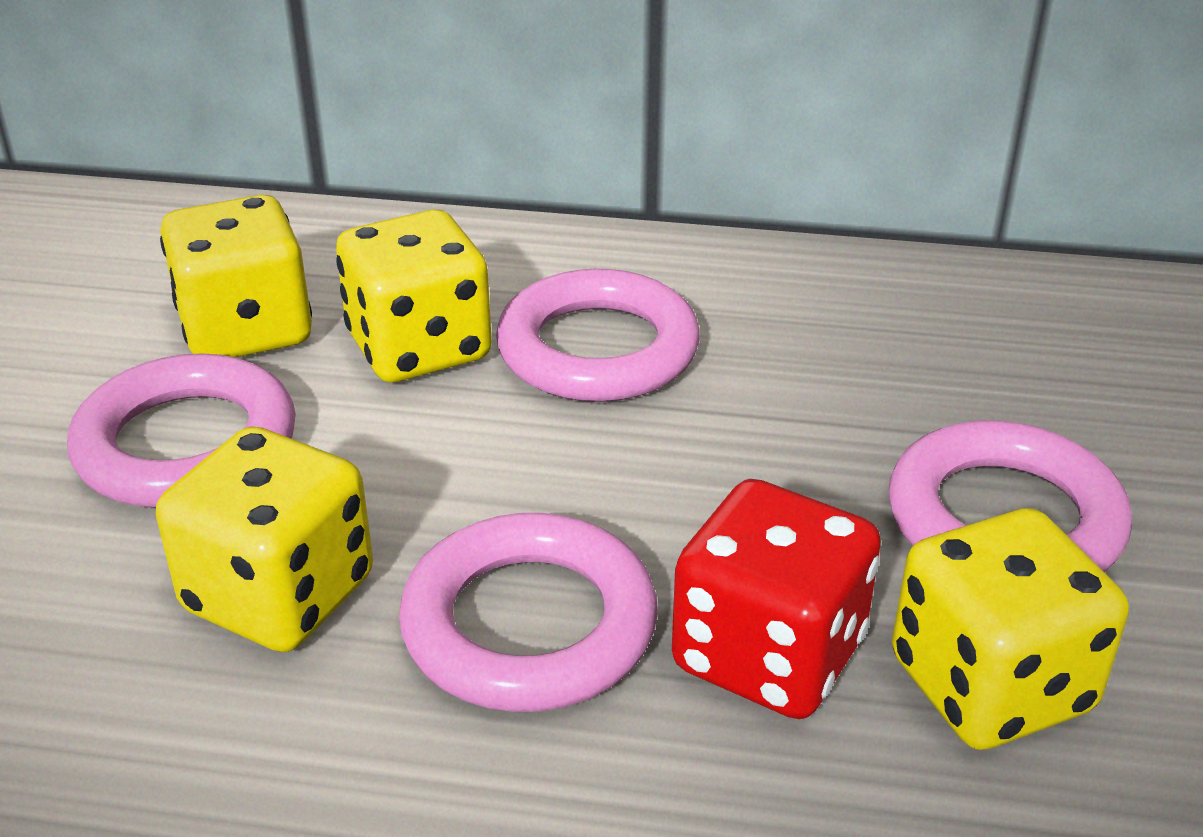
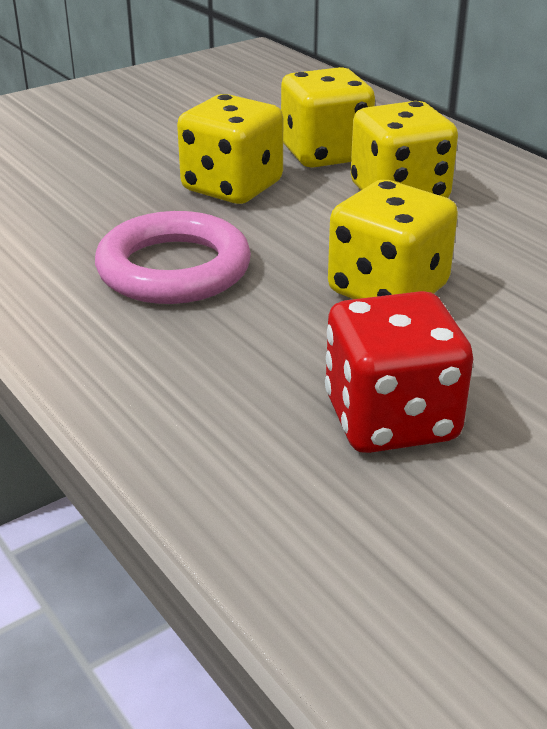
pink ring: [67,353,296,507] [399,513,658,712] [496,269,700,402] [888,420,1132,572] = 4 -> [95,211,251,304] = 1

